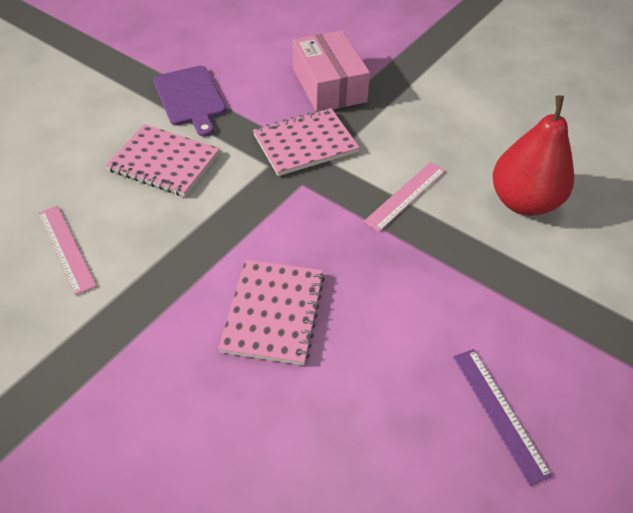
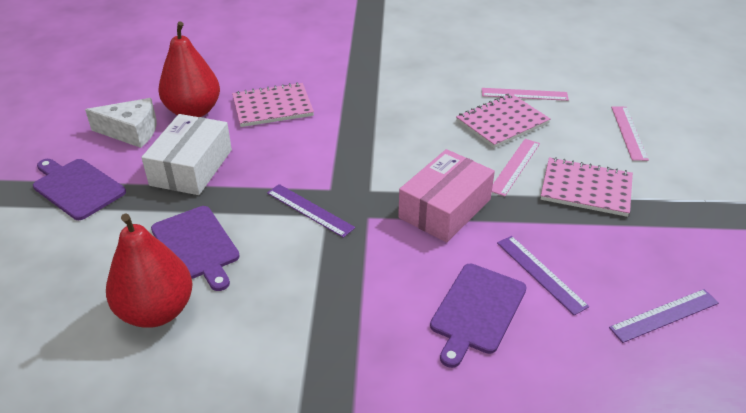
pink ruler: [38,206,96,295] [363,162,446,232] = 2 -> [482,88,569,101] [492,139,540,196] [611,106,649,161] = 3
purple cutting board: [153,66,226,137] = 1 -> [33,159,126,220] [151,206,240,291] [430,264,527,368] = 3
purple ruler: [453,349,553,486] = 1 -> [267,184,355,238] [497,236,589,316] [609,289,719,343] = 3
red pear: [493,95,574,216] = 1 -> [106,213,193,328] [158,21,220,117] = 2
white box: none = 0 -> [141,114,232,195] = 1
white cheese: none = 0 -> [85,98,157,148] = 1

